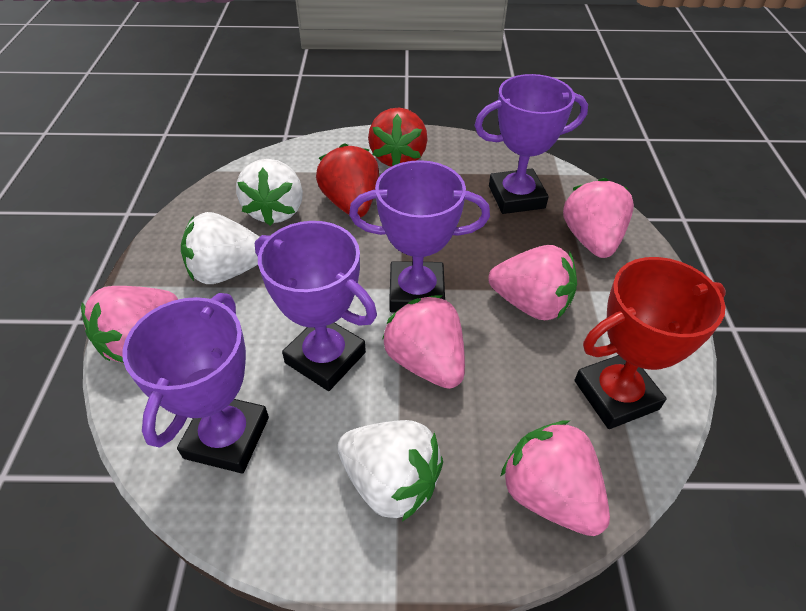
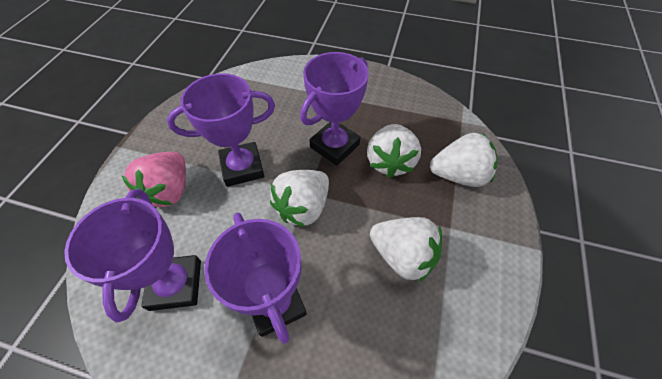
pink strawberry: [81,286,178,363] [382,295,465,389] [488,245,577,320] [500,420,610,536] [563,178,634,258] = 5 -> [122,152,186,209] = 1
red strawberry: [316,143,379,217] [368,107,428,167] = 2 -> none = 0
red trophy: [575,257,726,429] = 1 -> none = 0
white strawberry: [181,212,259,284] [236,159,303,226] [338,420,443,522] = 3 -> [270,170,329,227] [367,124,421,178] [370,217,442,282] [430,133,498,187] = 4

